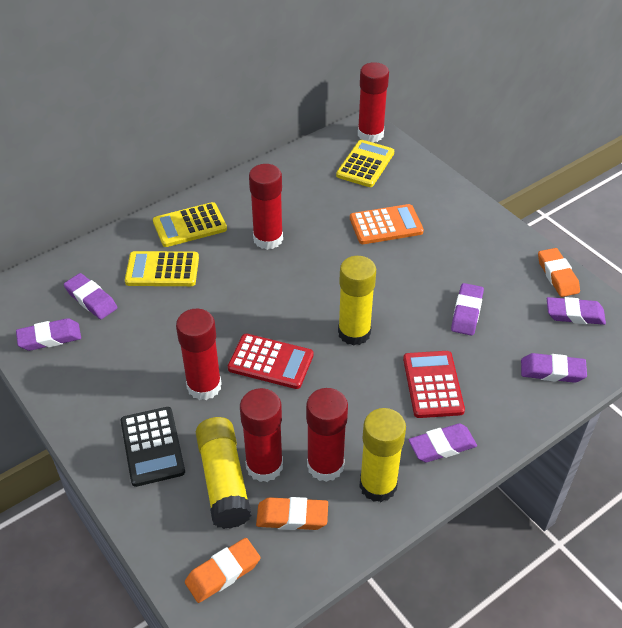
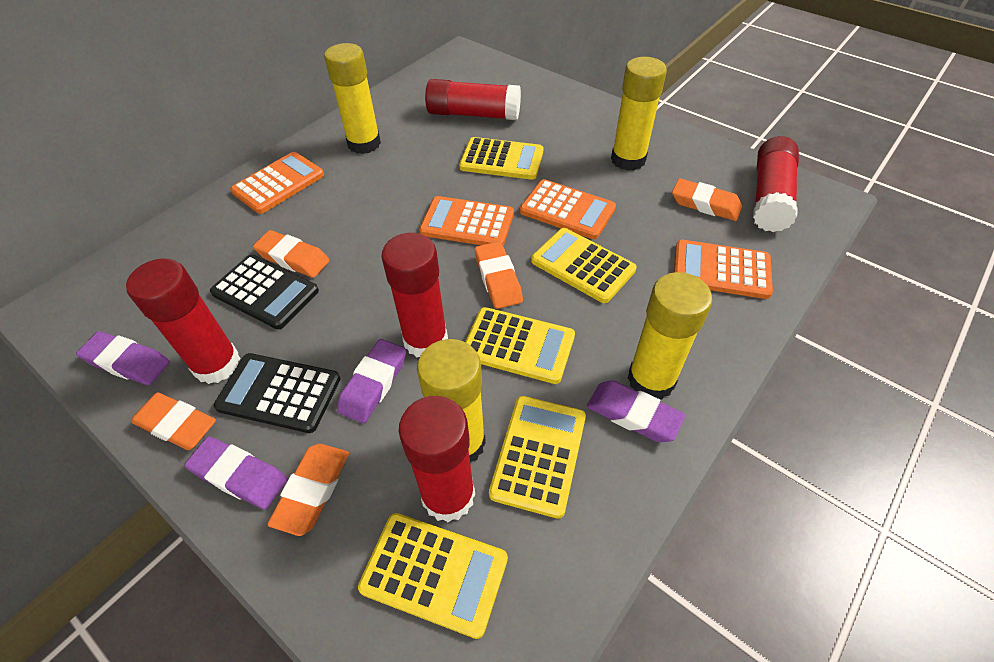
black calculator: [121,407,185,487] = 1 -> [210,255,319,329] [214,353,340,433] = 2
orange calculator: [350,204,424,244] = 1 -> [230,152,324,214] [419,196,514,246] [520,179,616,239] [674,240,773,299] = 4
orange eraser: [185,538,260,603] [256,497,328,530] [538,248,580,297] = 3 -> [131,392,216,450] [253,230,330,278] [267,444,349,536] [475,242,523,309] [672,178,742,221] = 5
purple eraser: [16,318,81,351] [64,273,117,319] [409,423,477,462] [451,283,484,336] [521,353,587,383] [547,297,606,325] = 6 -> [76,331,170,385] [185,437,287,509] [337,339,406,423] [587,380,685,442] = 4
red calculator: [228,334,313,389] [403,351,465,418] = 2 -> none = 0
yellow calculator: [125,251,199,286] [153,202,227,247] [336,140,394,187] = 3 -> [358,513,508,639] [459,137,544,180] [465,307,575,384] [489,396,586,519] [531,228,637,303] = 5
yellow glue stick: [196,417,252,529] [338,256,376,346] [359,408,406,502] = 3 -> [324,43,381,154] [417,339,486,463] [611,57,667,171] [628,272,713,399] = 4

